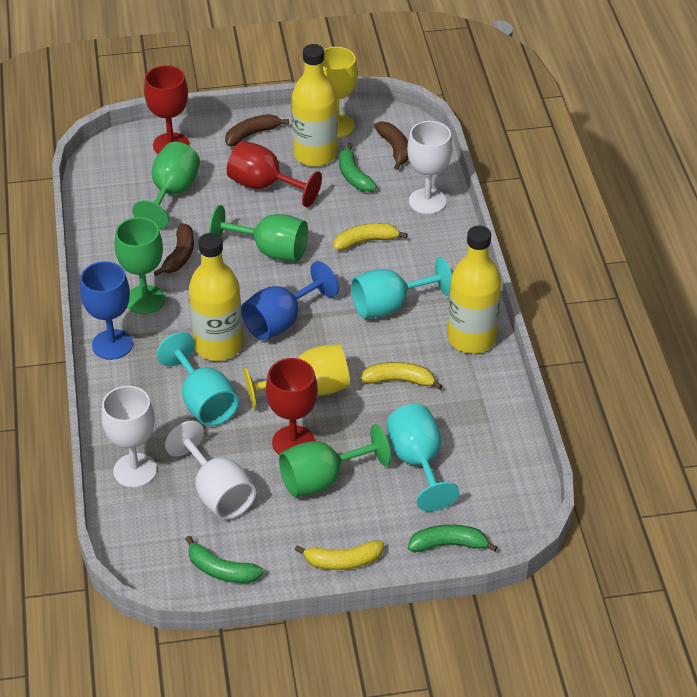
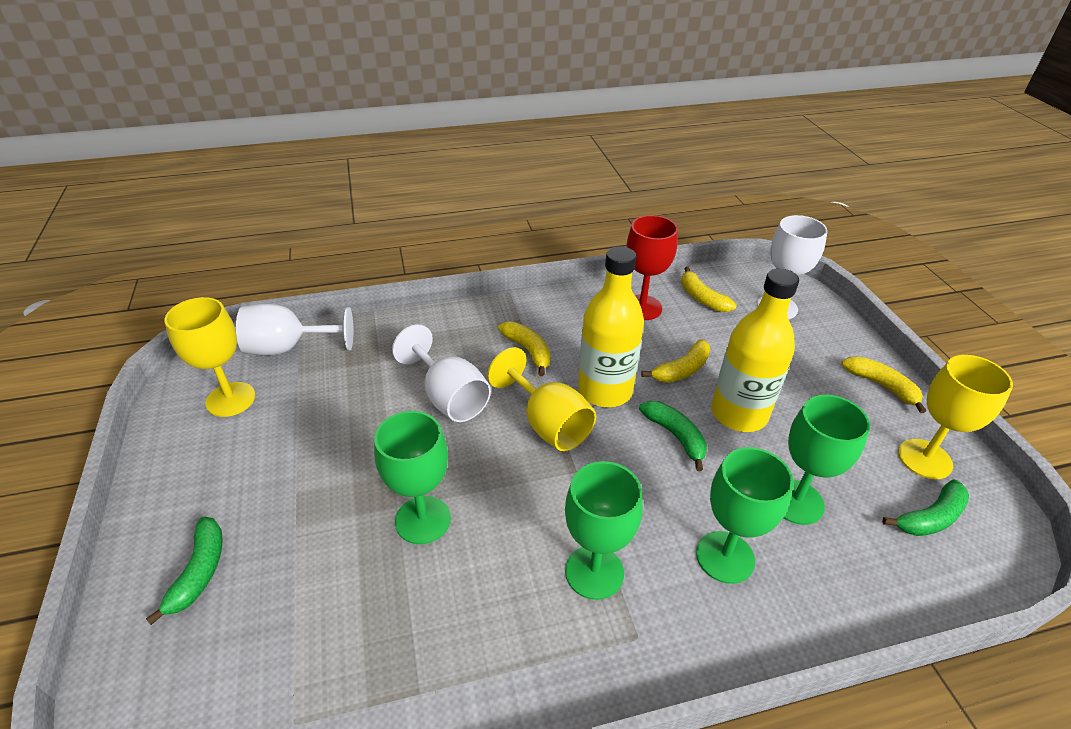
blue goblet: [80,261,133,360] [241,261,339,340] = 2 -> none = 0
brown banana: [154,223,194,276] [225,114,289,146] [374,121,408,170] = 3 -> none = 0
red goblet: [144,65,189,154] [227,141,322,207] [266,358,318,455] = 3 -> [626,215,678,320] = 1
turquoise goblet: [157,332,239,426] [351,257,452,319] [386,404,460,512] = 3 -> none = 0
yellow banana: [295,540,384,570] [334,223,408,250] [361,362,443,390] = 3 -> [498,322,551,376] [641,339,710,383] [681,266,737,312] [841,356,926,413] = 4
yellow bottle: [189,233,243,361] [292,44,337,167] [448,226,501,354] = 3 -> [578,246,644,407] [711,268,799,432] = 2
yellow goblet: [244,344,350,409] [323,47,358,138] = 2 -> [164,297,256,417] [487,347,596,451] [898,355,1013,479] = 3

